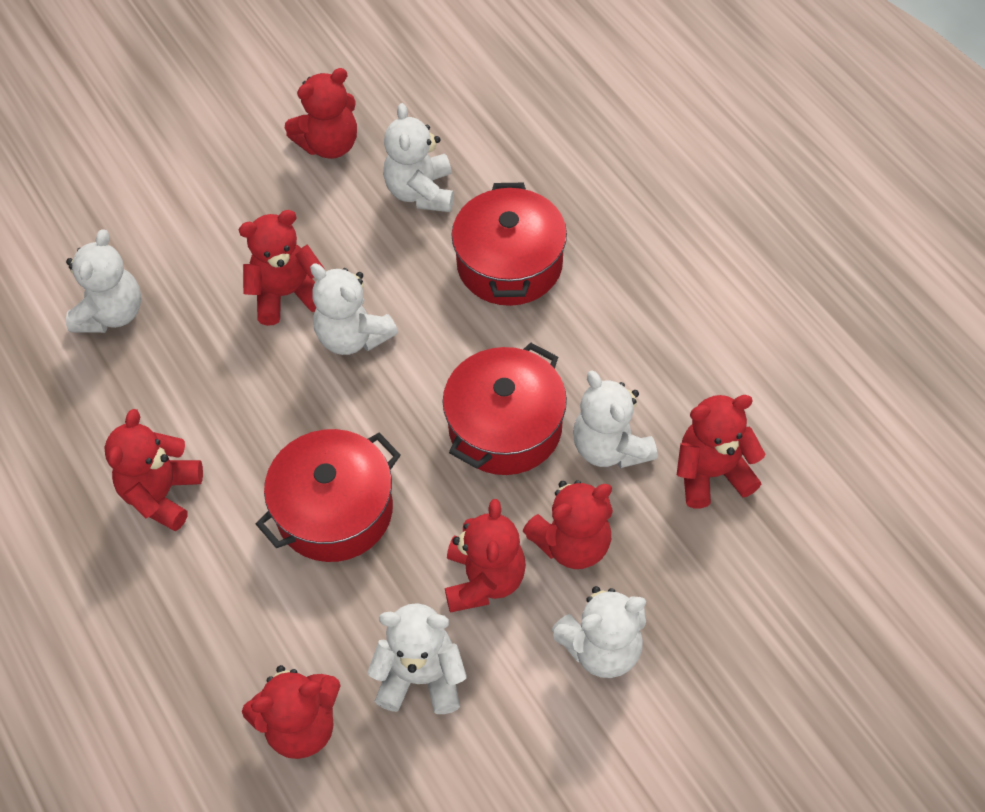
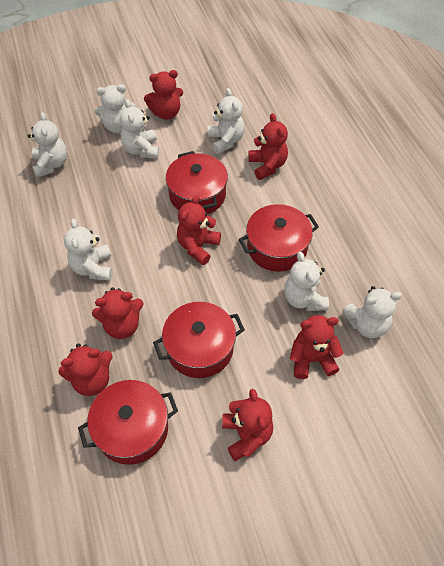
red pot: [256,429,401,562] [443,342,567,475] [452,183,567,306] = 3 -> [78,380,178,465] [153,302,245,378] [166,151,228,214] [239,204,319,272] = 4
white teddy bear: [66,229,141,333] [310,264,398,355] [367,603,467,714] [383,103,454,212] [552,586,646,678] [573,371,657,468] = 6 -> [28,112,67,178] [64,219,112,280] [94,84,136,133] [120,99,159,158] [208,88,245,154] [284,252,329,311] [342,286,402,338] = 7

